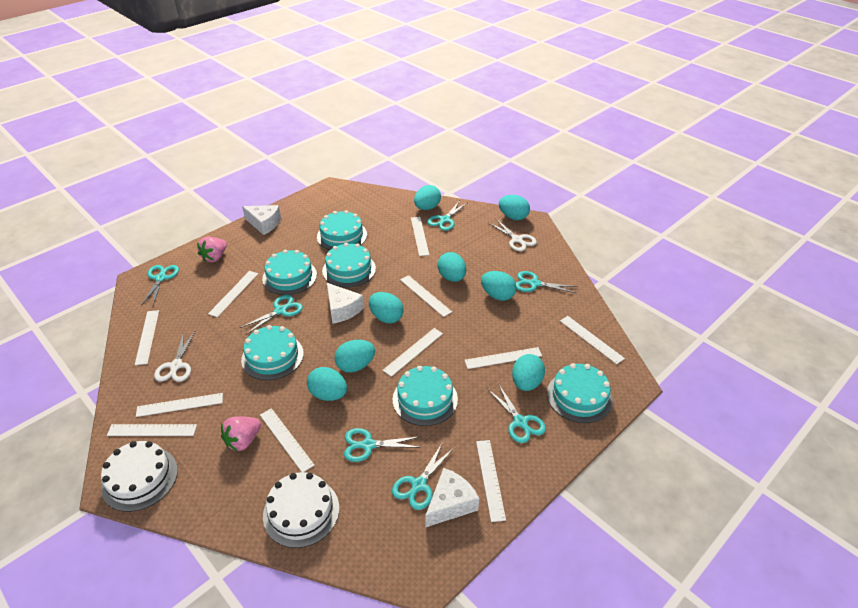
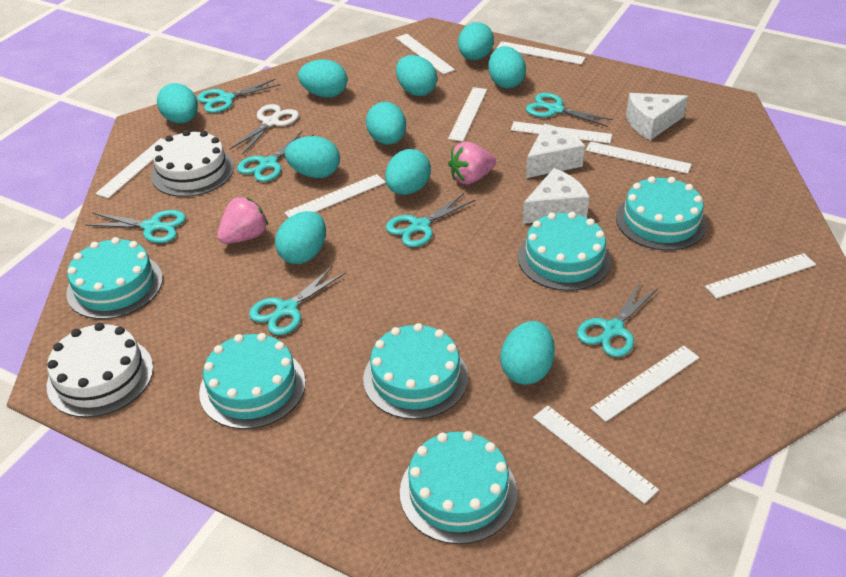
turquoise egg: [307,367,347,401] [335,340,375,373] [369,292,404,323] [414,185,441,210] [438,252,466,282] [481,271,516,301] [499,195,530,220] [512,354,545,391] = 8 -> [157,83,198,123] [275,211,326,264] [285,136,340,178] [298,59,347,98] [366,102,406,145] [385,149,431,195] [396,55,437,96] [458,22,494,60] [488,46,526,89] [500,321,555,385] = 10
white ruler: [107,424,197,436] [135,310,159,365] [136,393,223,417] [208,271,258,317] [260,408,315,472] [383,328,443,377] [400,275,452,317] [411,217,429,256] [465,347,542,369] [476,440,506,522] [560,316,625,364] = 11 -> [95,138,165,198] [284,174,386,218] [396,34,455,74] [448,87,487,141] [497,41,586,65] [511,121,612,143] [533,406,659,504] [586,141,692,174] [590,346,699,422] [705,253,816,299] = 10
white scissors: [154,331,195,382] [489,219,537,251] = 2 -> [229,104,299,155] = 1

